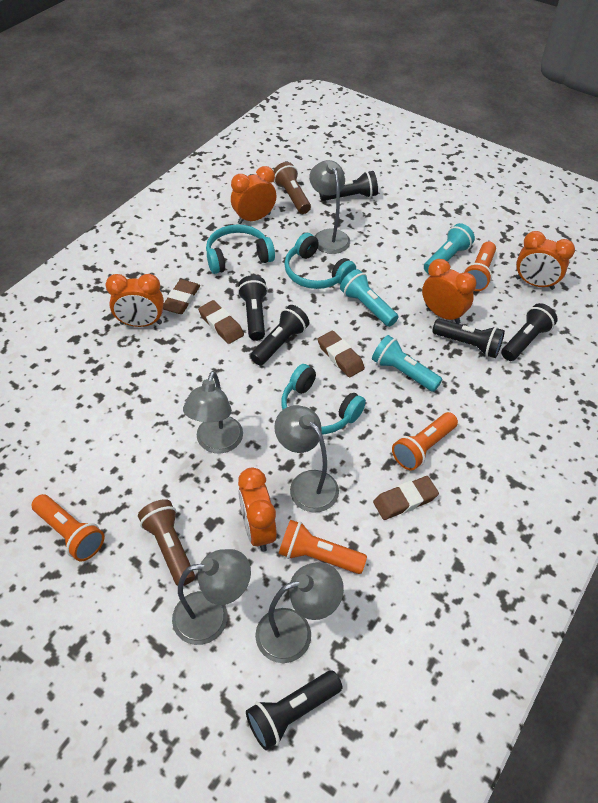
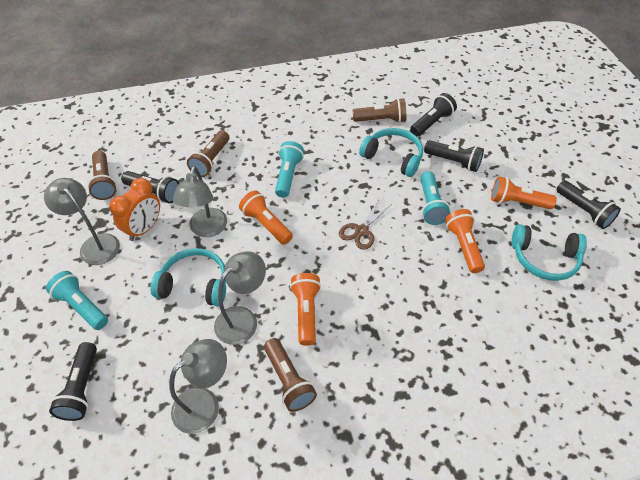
black flashlight: [238,275,268,341] [246,670,343,750] [250,305,310,365] [319,171,378,201] [432,319,505,358] [501,303,558,361] = 6 -> [49,342,97,421] [121,171,179,203] [410,93,457,137] [424,140,484,172] [556,181,621,229] = 5
brown eraser: [163,279,200,314] [198,300,244,344] [318,331,365,377] [373,476,439,520] = 4 -> none = 0
brown flashlight: [138,499,195,586] [273,162,311,214] = 2 -> [88,151,117,200] [187,130,229,177] [264,338,317,412] [353,98,406,123] = 4
brown scissors: none = 0 -> [339,199,392,250] = 1
grey lamp: [172,549,251,645] [183,371,243,454] [255,562,344,663] [274,405,339,513] [309,160,350,254] = 5 -> [44,178,120,265] [169,339,227,434] [173,166,227,237] [214,251,266,345] = 4
orange clock: [106,274,164,327] [231,166,277,224] [238,468,277,552] [422,259,477,324] [516,231,575,290] = 5 -> [109,178,160,241] = 1

